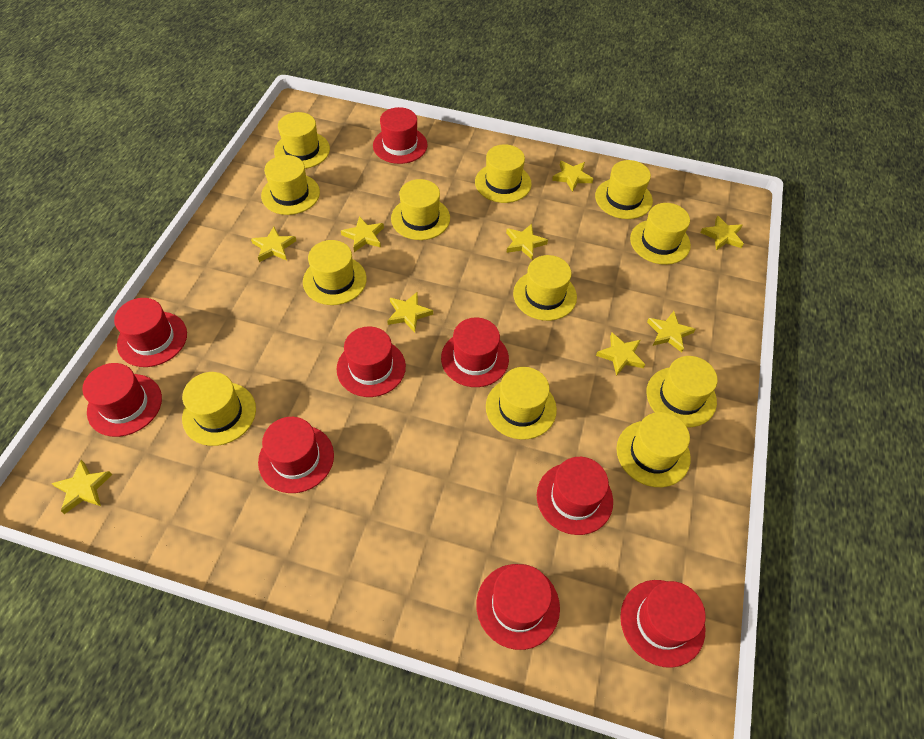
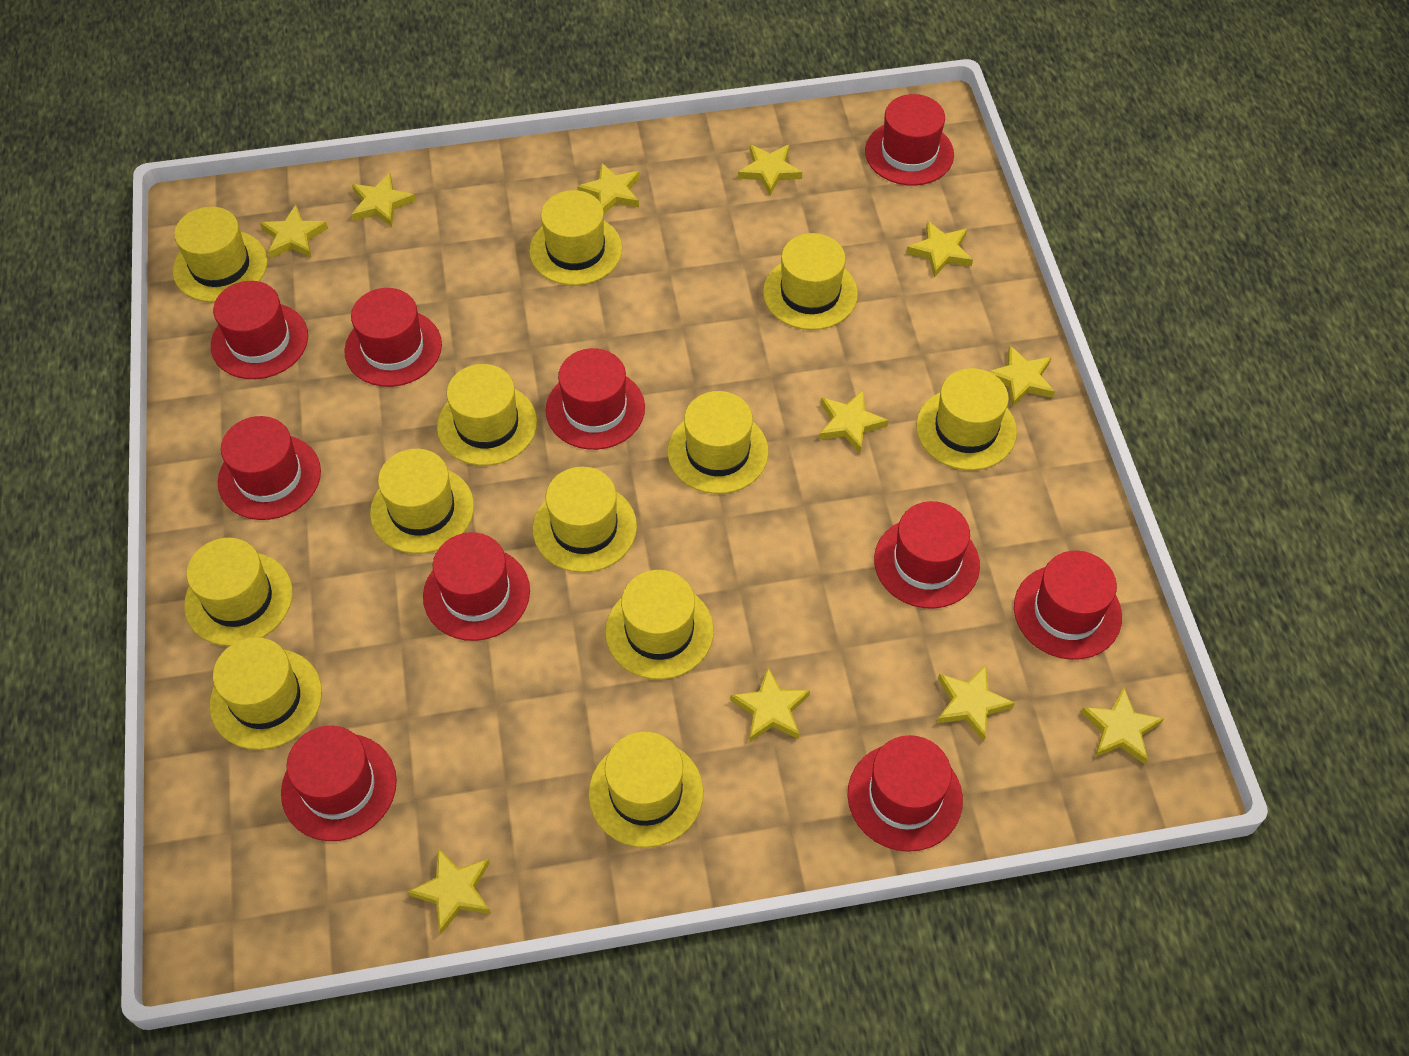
red hat: [82,363,162,437] [114,298,187,367] [258,417,334,493] [336,326,406,397] [373,107,428,164] [441,317,509,387] [476,564,560,650] [537,457,613,535] [620,580,706,668] = 9 -> [211,281,308,379] [218,416,321,520] [281,726,397,841] [344,288,442,387] [423,532,530,641] [546,348,645,450] [847,735,963,852] [865,94,954,186] [874,501,980,609] [1014,551,1122,660] = 10
yellow star: [51,460,113,514] [251,227,296,262] [341,216,384,252] [387,292,433,332] [506,224,548,259] [552,160,593,192] [596,333,645,376] [647,311,695,352] [700,216,744,250] = 9 -> [260,205,328,259] [352,173,415,227] [408,848,491,934] [577,163,639,214] [731,668,810,742] [738,144,802,195] [819,390,889,453] [906,221,973,278] [937,665,1015,741] [988,346,1055,407] [1081,688,1164,764] = 11

